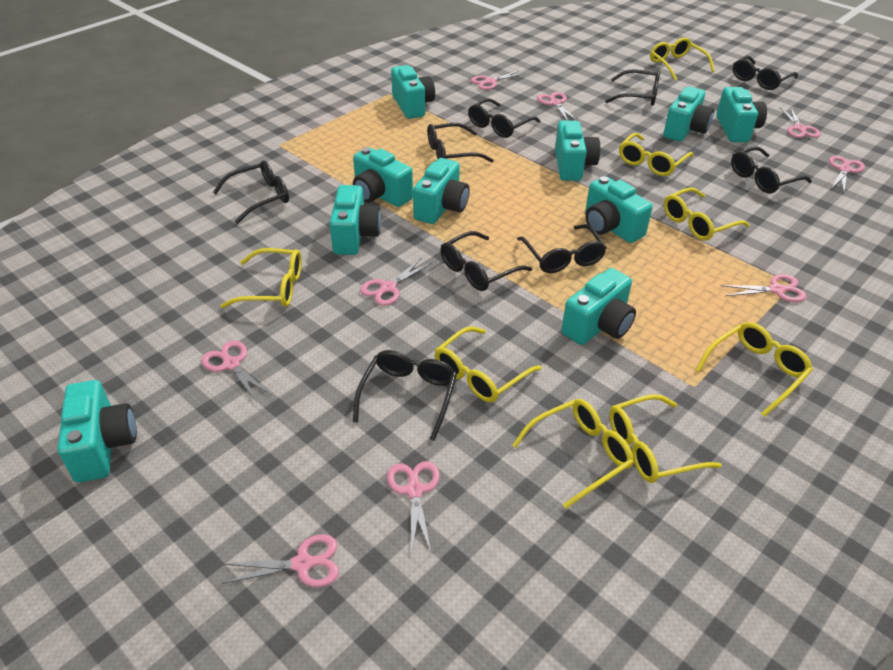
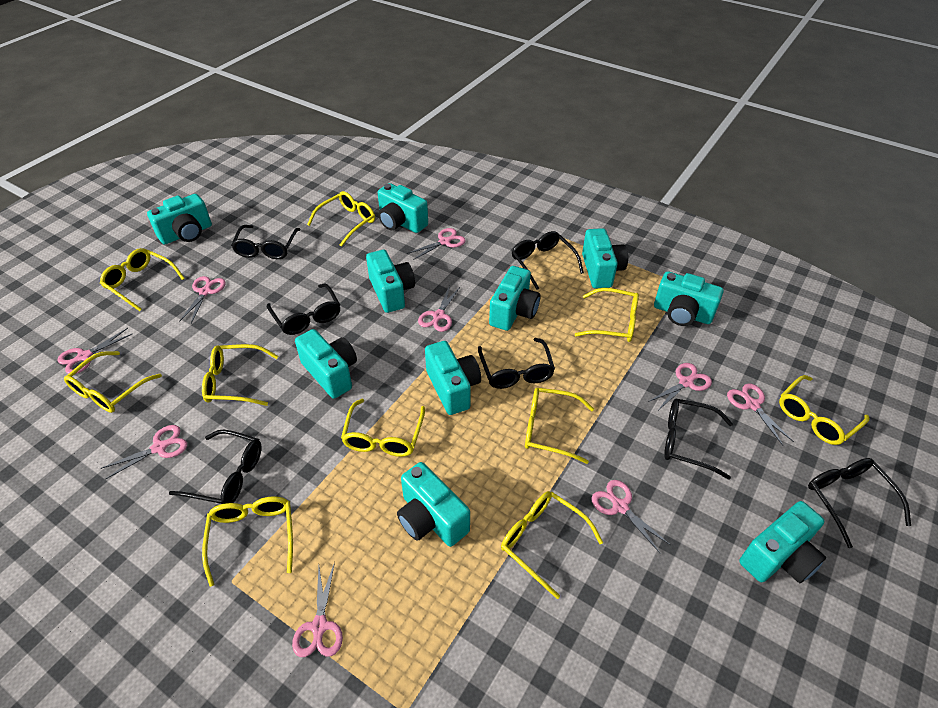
black glasses: [213,160,289,224] [353,350,457,441] [427,123,494,163] [440,231,532,291] [468,98,541,138] [517,224,607,273] [605,70,660,106] [731,146,812,194] [733,55,798,90] = 9 -> [169,430,262,504] [231,225,301,259] [267,284,340,335] [478,338,555,389] [512,231,584,290] [664,399,733,480] [808,458,911,548] = 7
yellow glasses: [221,248,302,308] [435,326,541,402] [512,399,634,509] [609,394,722,483] [619,133,693,176] [650,37,715,81] [664,187,750,241] [696,322,813,417] = 8 -> [64,351,162,413] [100,248,185,311] [202,344,278,406] [202,496,293,587] [307,191,375,247] [341,399,425,457] [501,491,603,599] [525,388,594,464] [575,288,639,342] [779,375,869,445] = 10

